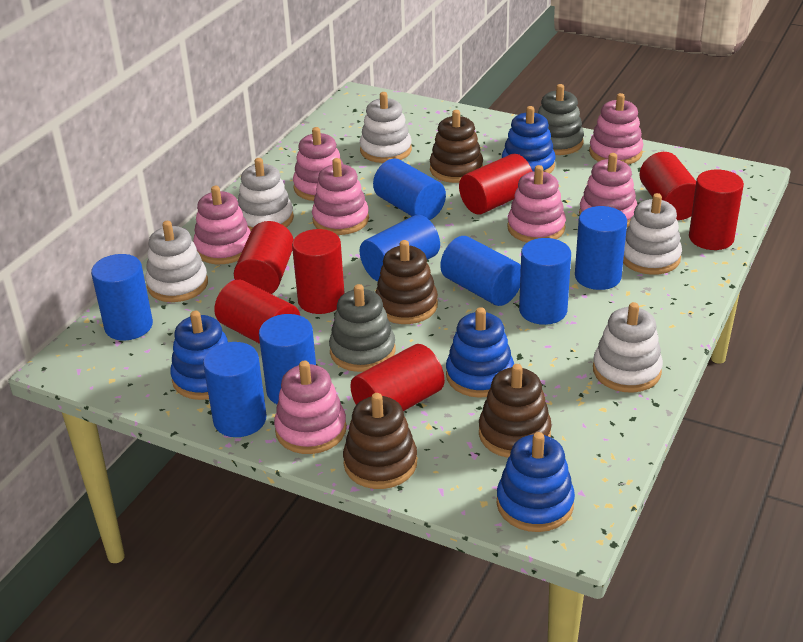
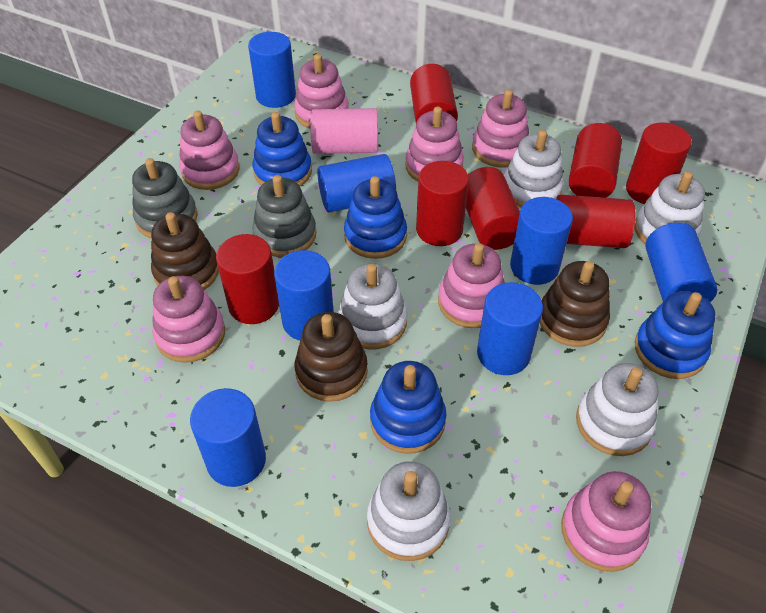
blue cylinder: [91,254,153,340] [203,342,266,437] [259,314,316,404] [359,215,440,281] [373,159,446,220] [440,236,521,306] [519,238,571,325] [575,206,627,290] = 8 -> [190,388,266,487] [248,32,296,108] [274,250,334,341] [317,154,396,213] [477,282,543,375] [510,197,573,285] [645,223,717,302] = 7
brown stacking toy: [343,393,417,489] [375,240,438,324] [430,110,483,183] [479,364,552,458] = 4 -> [151,212,219,290] [294,312,368,402] [540,261,610,347] = 3
pink cylinder: none = 0 -> [310,108,378,154] = 1

